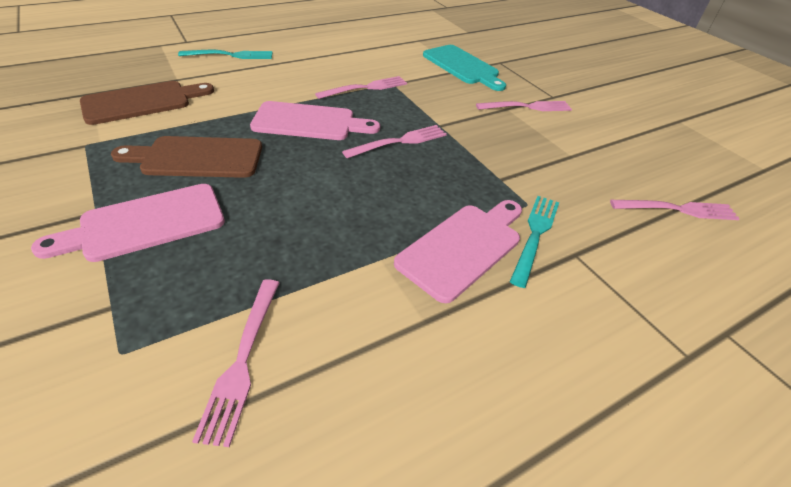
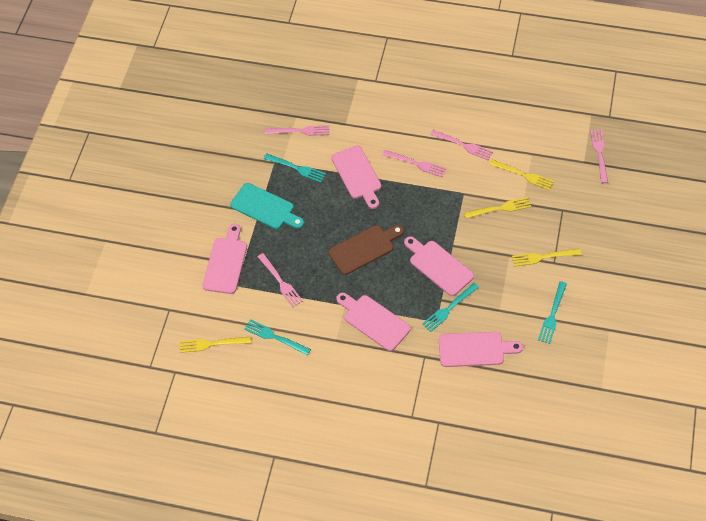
brown cutting board: [80,81,214,125] [111,136,262,178] = 2 -> [328,225,404,275] = 1
pink cutting board: [31,184,225,262] [250,101,380,140] [394,200,522,303] = 3 -> [203,224,247,294] [331,145,381,209] [336,293,411,351] [404,236,474,296] [439,332,523,367] = 5
turquoise fork: [178,50,272,59] [510,196,559,288] = 2 -> [244,319,311,355] [263,153,326,183] [422,283,479,332] [538,281,567,344] = 4
yellow fork: none = 0 -> [180,337,251,353] [464,197,531,219] [489,160,554,190] [512,249,582,267] = 4

